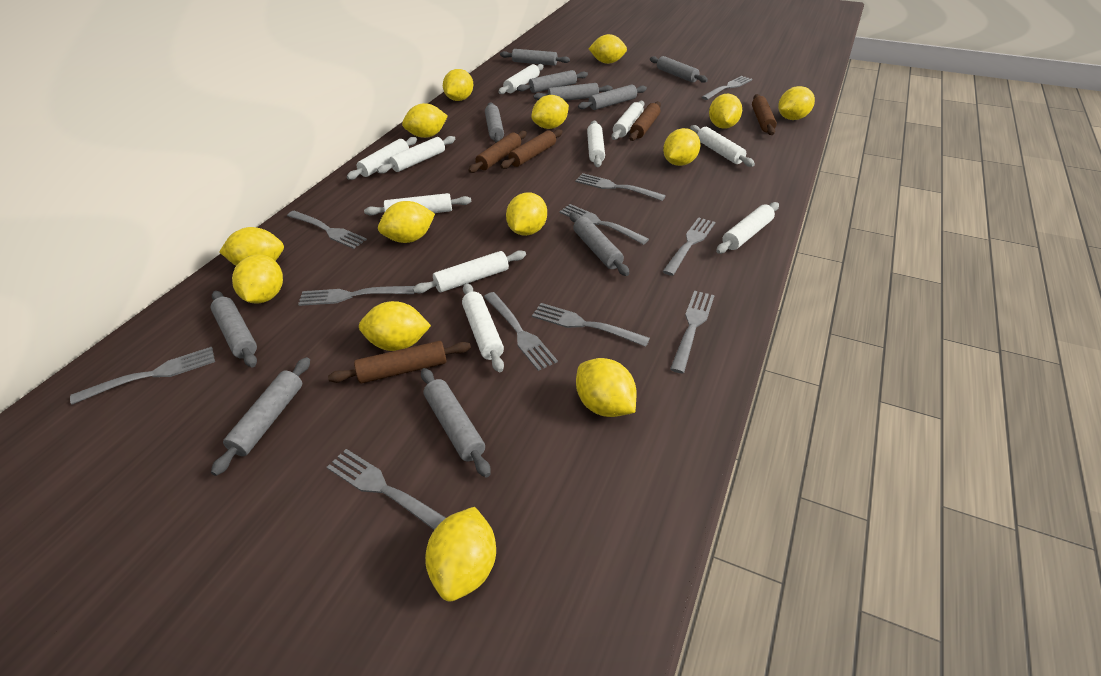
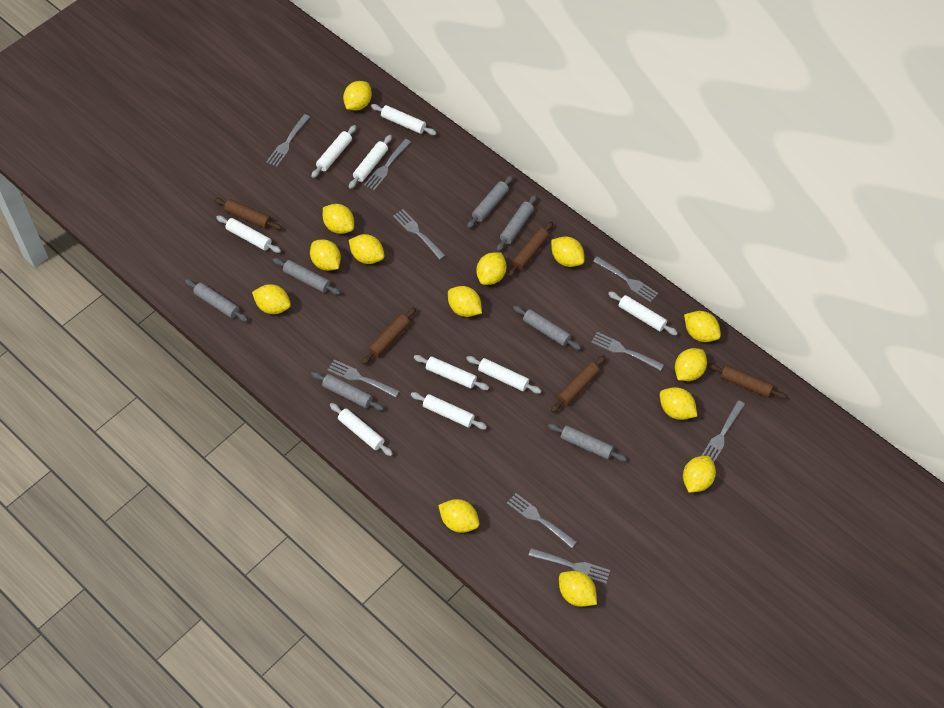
grey fork: [70,347,215,405] [287,211,367,249] [298,286,415,306] [327,449,446,530] [484,292,558,371] [532,303,650,347] [559,204,649,245] [575,173,666,201] [662,217,715,276] [670,291,715,374] [702,76,752,100] = 11 -> [266,114,310,167] [328,360,400,398] [364,139,411,190] [393,209,446,260] [507,493,577,548] [528,548,610,584] [591,332,664,371] [593,256,658,302] [702,400,745,463] = 9
grey rolling pin: [211,291,257,367] [211,357,310,476] [421,368,491,477] [485,102,504,143] [500,49,570,66] [517,70,588,93] [534,83,613,101] [570,212,629,276] [578,85,647,110] [650,56,708,83] = 10 -> [185,279,248,322] [273,258,341,295] [311,372,384,411] [467,175,513,228] [497,195,537,252] [513,305,581,350] [548,423,627,461] = 7
white rolling pin: [347,137,417,180] [364,193,471,216] [377,136,455,174] [413,250,526,293] [462,283,504,372] [498,64,544,94] [587,121,605,167] [611,101,644,140] [690,125,755,167] [716,202,779,254] = 10 -> [216,216,281,253] [311,125,356,178] [330,403,393,456] [349,135,392,189] [371,104,437,135] [411,392,487,430] [414,355,489,390] [466,356,541,394] [608,292,678,335] = 9

